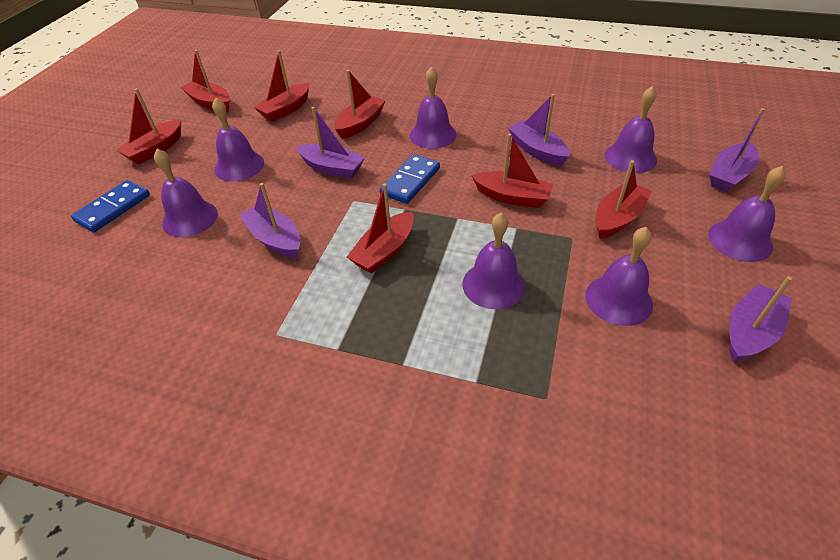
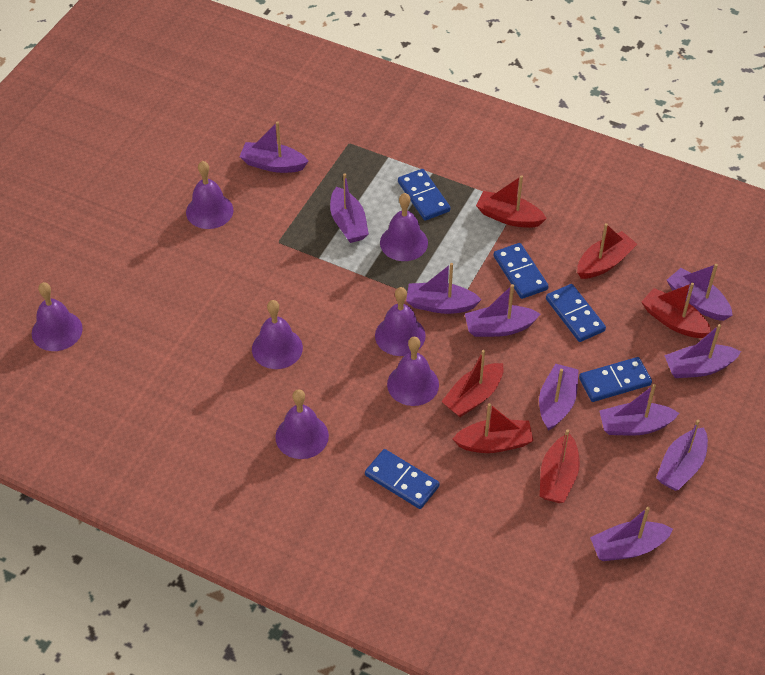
blue domino: [71,180,150,232] [379,154,440,204] = 2 -> [365,449,440,509] [398,169,450,221] [493,243,548,299] [546,284,606,342] [579,357,652,402] = 5
purple boat: [239,183,300,258] [296,107,365,179] [508,94,570,166] [710,108,765,192] [729,276,792,362] = 5 -> [239,121,309,173] [330,173,369,243] [406,263,481,314] [465,284,540,337] [539,364,579,431] [590,507,673,561] [599,384,679,436] [656,420,708,491] [664,324,741,378] [667,264,733,321] = 10
red boat: [116,88,181,164] [181,50,230,112] [254,50,310,122] [334,70,386,139] [347,183,414,274] [471,133,553,208] [595,160,652,239] = 7 -> [441,350,504,417] [453,403,533,453] [476,175,547,228] [540,429,580,503] [577,223,637,279] [641,283,711,338] = 6

